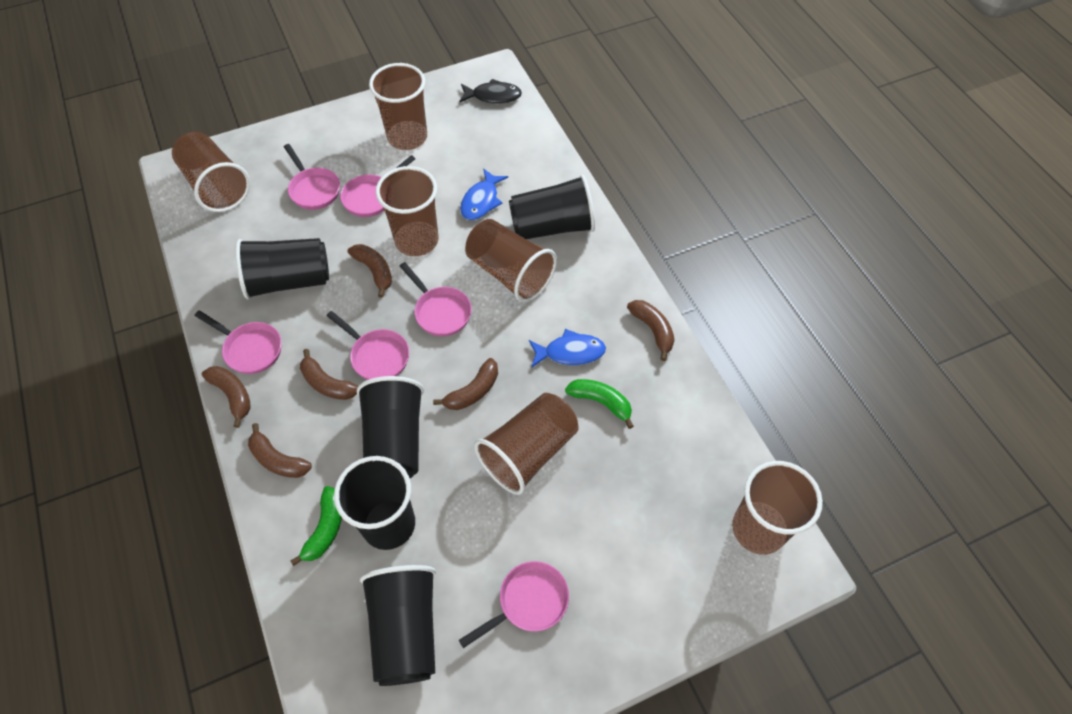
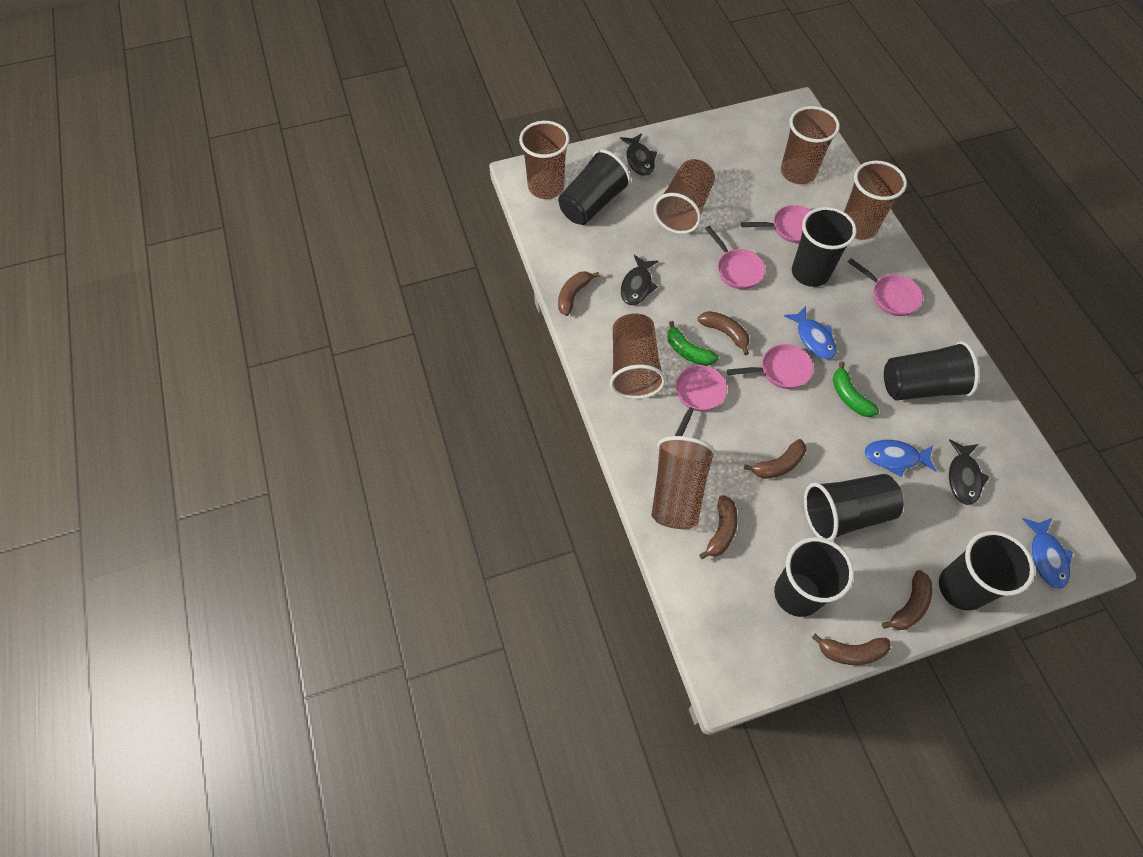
black cup: [235,238,329,299] [334,456,415,550] [357,376,424,478] [360,565,436,686] [509,175,595,239] = 5 -> [558,149,631,225] [774,537,854,617] [792,207,856,287] [804,474,904,541] [884,341,979,401] [939,531,1035,611] = 6
black fish: [459,79,522,104] = 1 -> [620,133,657,176] [621,255,658,305] [949,439,989,505] = 3
blue fish: [460,168,508,220] [529,329,606,368] = 2 -> [784,306,836,359] [864,440,937,477] [1022,518,1073,589] = 3
pink pan: [194,310,282,374] [284,144,340,210] [327,311,409,380] [340,155,415,217] [400,262,472,336] [459,561,569,648] = 6 -> [675,365,727,436] [705,226,765,289] [727,344,813,389] [741,205,811,243] [848,258,923,316] = 5

